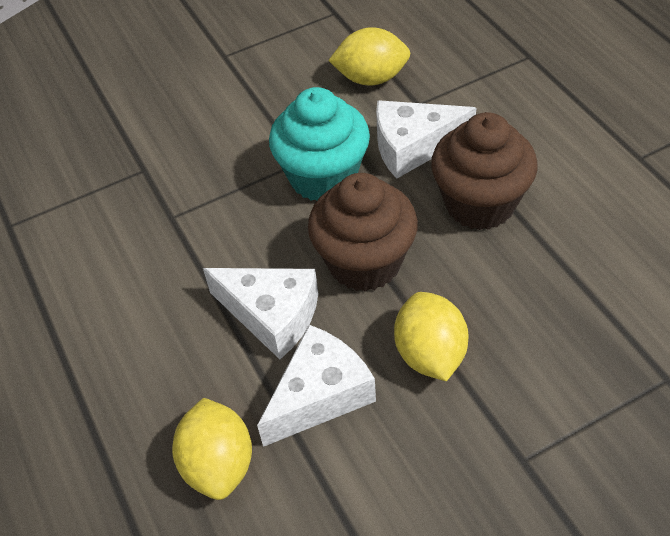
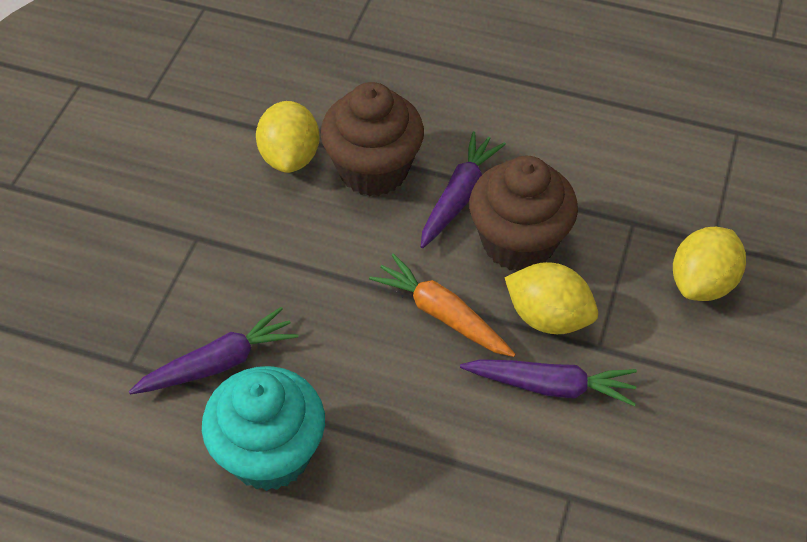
orange carrot: none = 0 -> [369,253,516,357] = 1
purple carrot: none = 0 -> [129,307,298,395] [421,131,506,248] [460,359,637,406] = 3
white cheese: [203,268,318,359] [257,325,376,447] [376,100,476,179] = 3 -> none = 0

